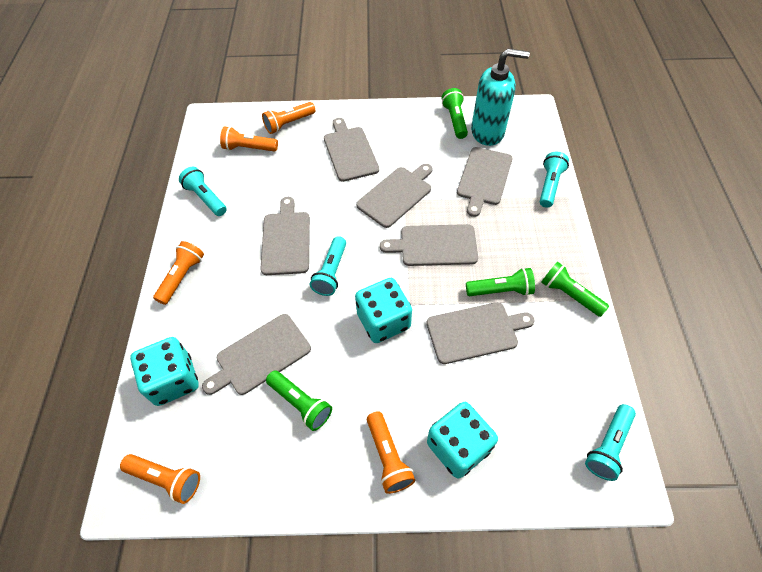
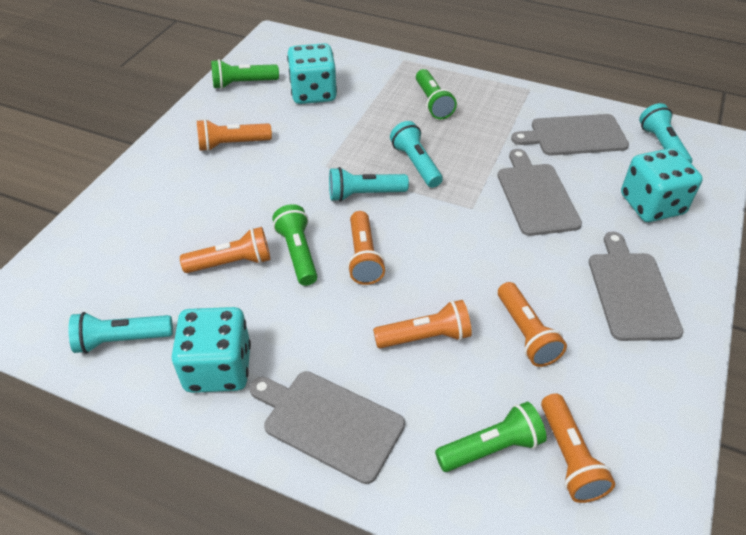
grey cutting board: [202,314,311,395] [260,197,310,275] [324,118,379,182] [356,164,433,228] [380,224,478,266] [426,302,535,364] [457,147,513,217] = 7 -> [250,371,405,484] [497,149,582,236] [511,114,629,156] [589,232,683,341] = 4
orange flashlight: [120,454,200,504] [153,241,204,305] [220,126,278,152] [262,102,315,134] [367,411,415,494] = 5 -> [180,227,271,273] [197,119,272,151] [347,211,386,285] [373,300,472,348] [498,282,567,367] [541,393,615,503] = 6
turquoise soap dispenser: [471,49,530,146] = 1 -> none = 0

